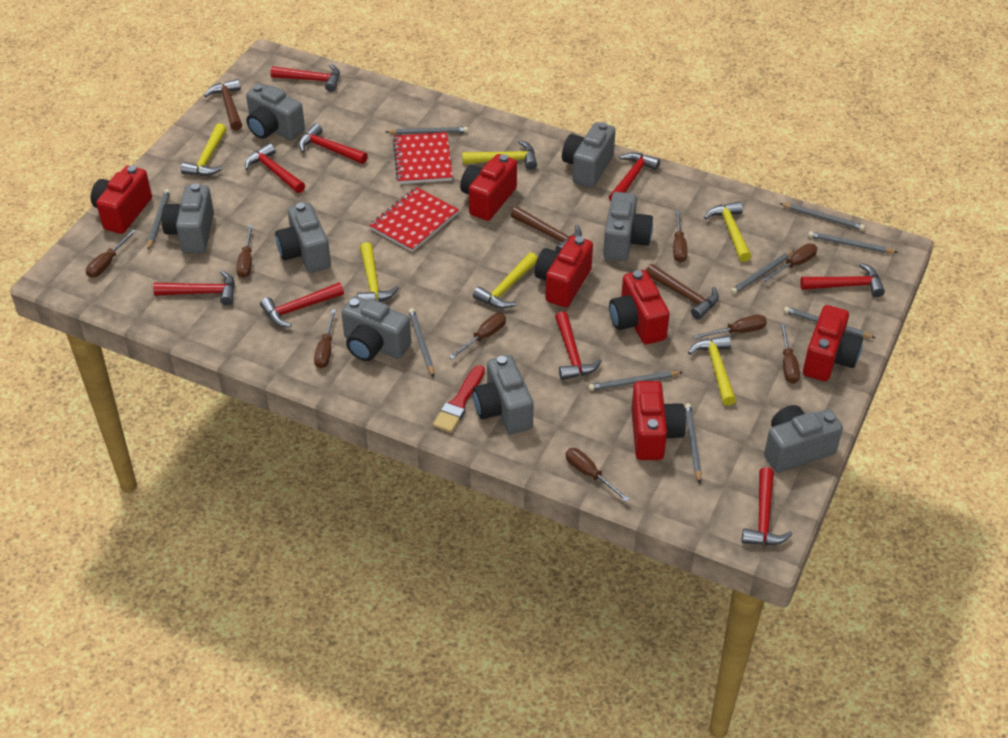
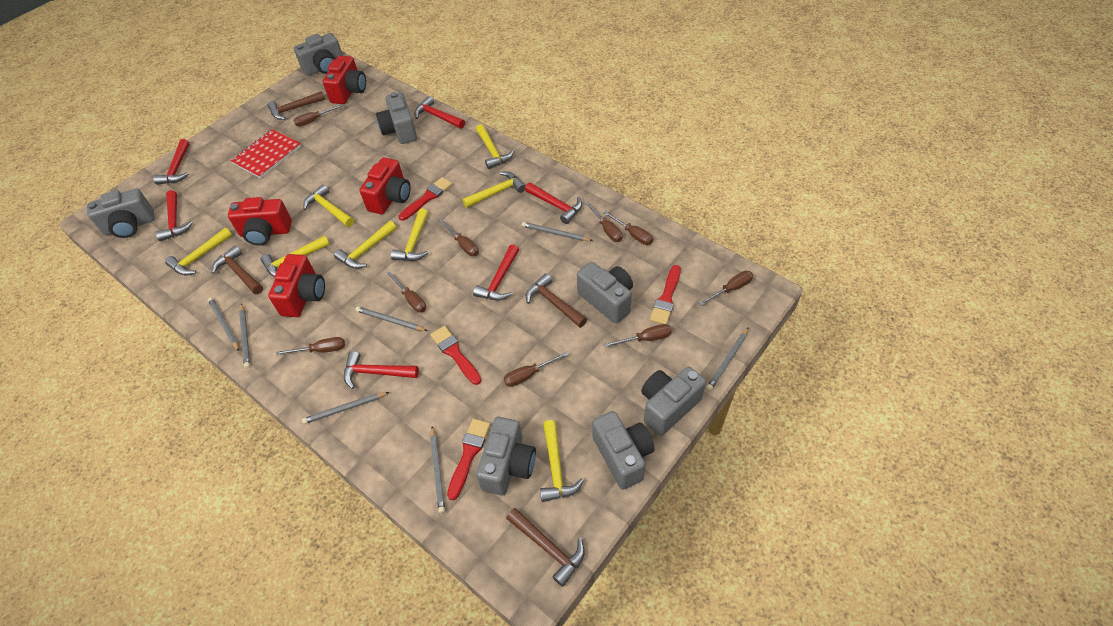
brown hammer: [204,79,242,131] [511,207,582,252] [646,264,719,320] = 3 -> [212,245,263,295] [267,91,325,120] [506,508,585,587] [526,273,587,328] = 4
grey camera: [161,183,214,253] [246,84,305,140] [275,202,331,273] [341,296,411,361] [473,355,534,434] [562,122,616,188] [603,192,653,261] [764,405,843,473] = 8 -> [87,189,155,238] [294,33,343,76] [376,92,417,144] [476,417,536,496] [577,262,633,324] [592,411,654,490] [641,367,706,436] = 7
grey pencil: [147,189,170,250] [386,127,468,135] [409,308,434,377] [588,371,683,391] [685,403,702,484] [731,250,794,294] [779,203,865,231] [784,307,875,338] [808,231,898,253] = 9 -> [208,297,239,351] [239,303,250,368] [302,392,389,424] [355,306,427,331] [430,426,445,513] [522,222,593,241] [706,327,749,391] = 7
red brush: [433,365,485,433] = 1 -> [398,177,452,221] [430,326,481,385] [447,419,490,500] [650,265,681,324] = 4
red camera: [91,165,152,234] [460,154,517,221] [534,236,593,307] [609,270,670,344] [631,381,686,460] [803,305,863,381] = 6 -> [228,197,292,245] [268,254,325,317] [322,56,366,104] [359,157,411,214] = 4
red hammer: [153,270,235,305] [245,143,305,193] [260,282,344,327] [270,64,340,92] [299,123,368,164] [555,311,602,380] [609,152,660,201] [742,467,793,545] [800,263,885,297] = 9 -> [153,139,190,185] [156,190,193,241] [344,351,419,389] [414,96,465,129] [473,245,519,301] [525,183,582,224] = 6
red notebook: [369,187,459,252] [393,132,453,184] = 2 -> [231,129,301,178] = 1
yellow hammer: [181,123,227,176] [357,242,399,302] [462,140,537,170] [473,252,538,309] [688,335,736,406] [704,201,751,262] = 6 -> [165,227,232,276] [260,235,330,277] [303,184,354,227] [334,221,396,269] [391,208,429,261] [462,171,526,208] [476,124,514,169] [540,420,584,502] = 8

